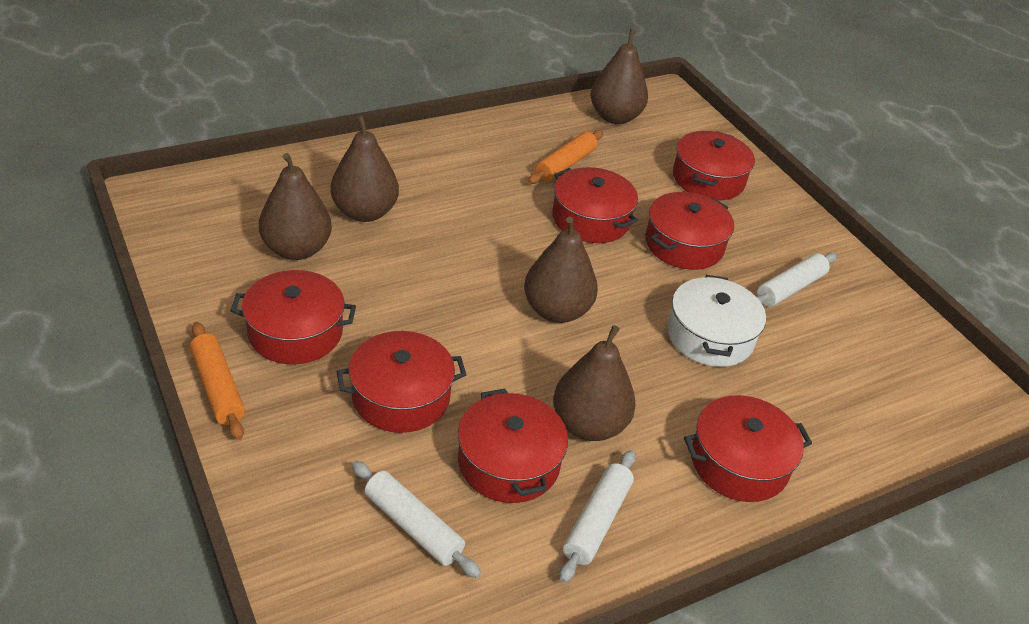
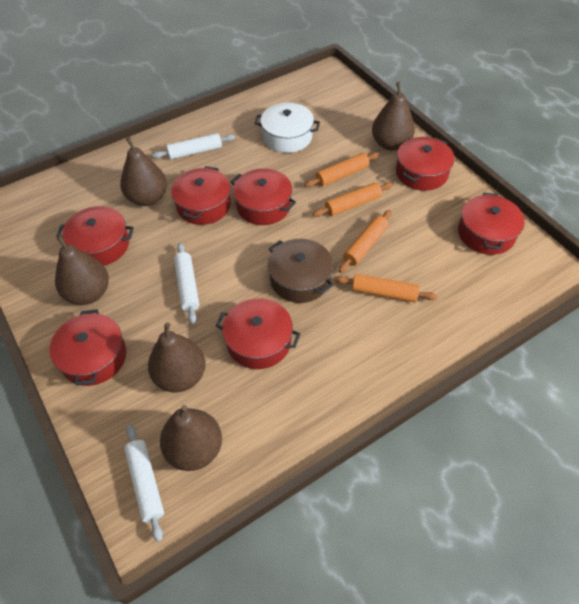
brown pot: none = 0 -> [268,239,333,303] = 1
orange rolling pin: [190,322,245,440] [528,130,603,184] = 2 -> [305,152,379,187] [313,182,393,217] [335,274,437,302] [339,210,392,273] = 4

